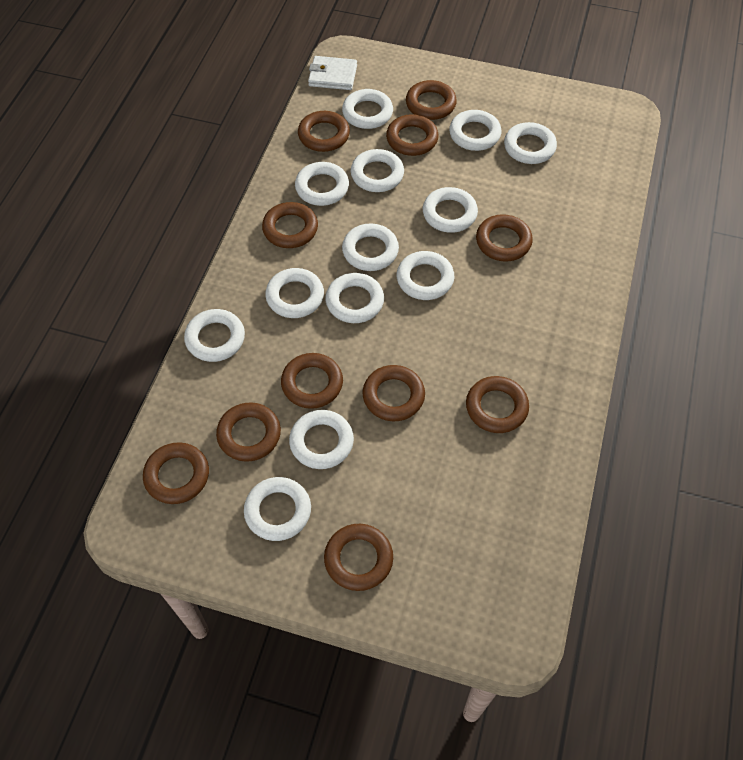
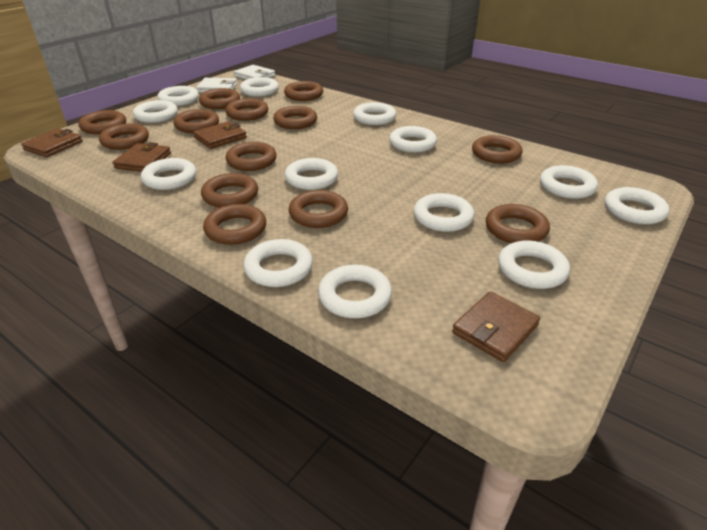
brown ring: [143,442,209,504] [216,403,281,461] [262,202,318,248] [281,353,343,409] [298,111,350,152] [324,524,393,591] [362,365,425,421] [386,114,439,156] [406,80,457,120] [466,376,529,433] [476,214,533,262] = 11 -> [78,110,126,134] [99,123,149,150] [173,109,219,133] [199,88,240,109] [201,173,258,208] [203,204,266,245] [225,98,268,121] [226,142,277,171] [273,106,317,129] [284,81,323,101] [289,190,348,228] [472,135,523,163] [486,204,550,243] = 13
brown wallet: none = 0 -> [21,128,83,157] [113,142,171,172] [193,121,247,149] [452,291,540,362] = 4
white wallet: [308,56,357,90] = 1 -> [196,78,237,93] [234,65,275,80] = 2

